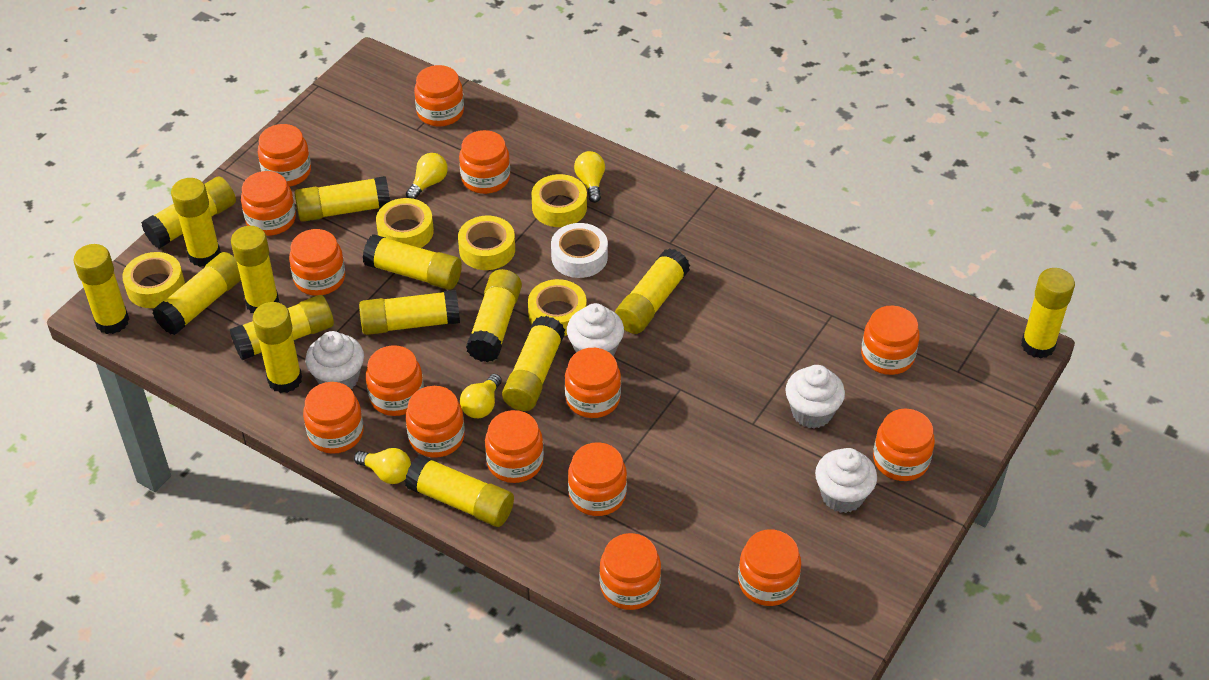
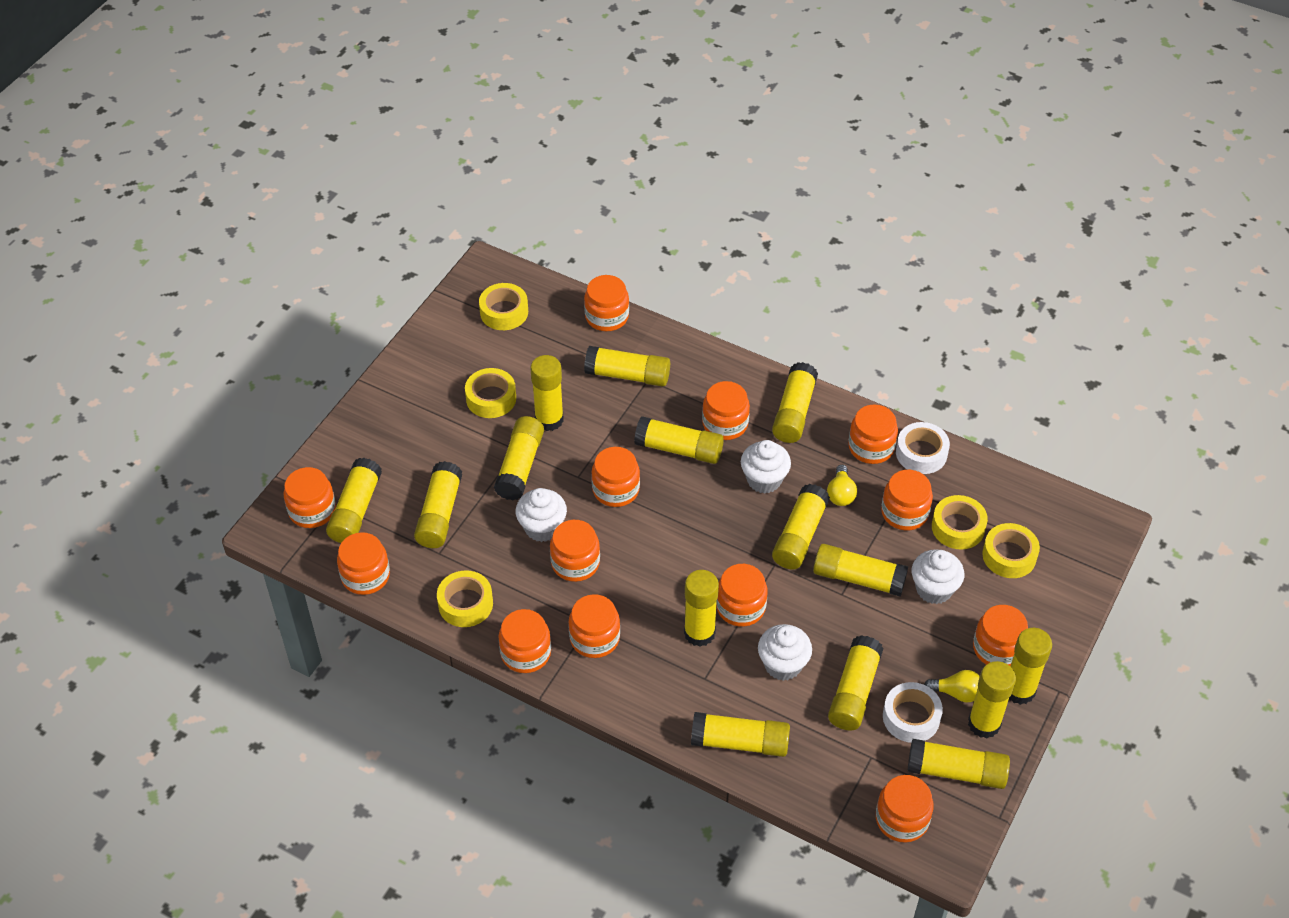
orange jar: [241,171,296,236] [258,124,311,187] [289,229,345,296] [303,382,364,454] [366,345,424,416] [406,386,465,458] [414,65,464,127] [459,130,510,194] [485,410,544,483] [565,348,621,418] [568,442,627,516] [599,533,661,610] [738,529,801,606] [861,305,920,375] [873,409,935,481] = 15 -> [284,467,336,528] [337,532,390,595] [498,609,551,673] [550,520,600,582] [568,594,620,658] [584,275,629,331] [591,447,640,507] [702,381,750,440] [716,564,768,627] [848,404,898,464] [876,775,934,843] [881,470,933,530] [973,605,1028,666] = 13
white tape: [551,223,608,278] = 1 -> [883,682,943,743] [896,422,950,474] = 2
yellow light bulb: [354,448,411,484] [406,153,448,199] [460,374,502,418] [574,151,605,203] = 4 -> [827,465,857,506] [924,670,980,702] = 2

